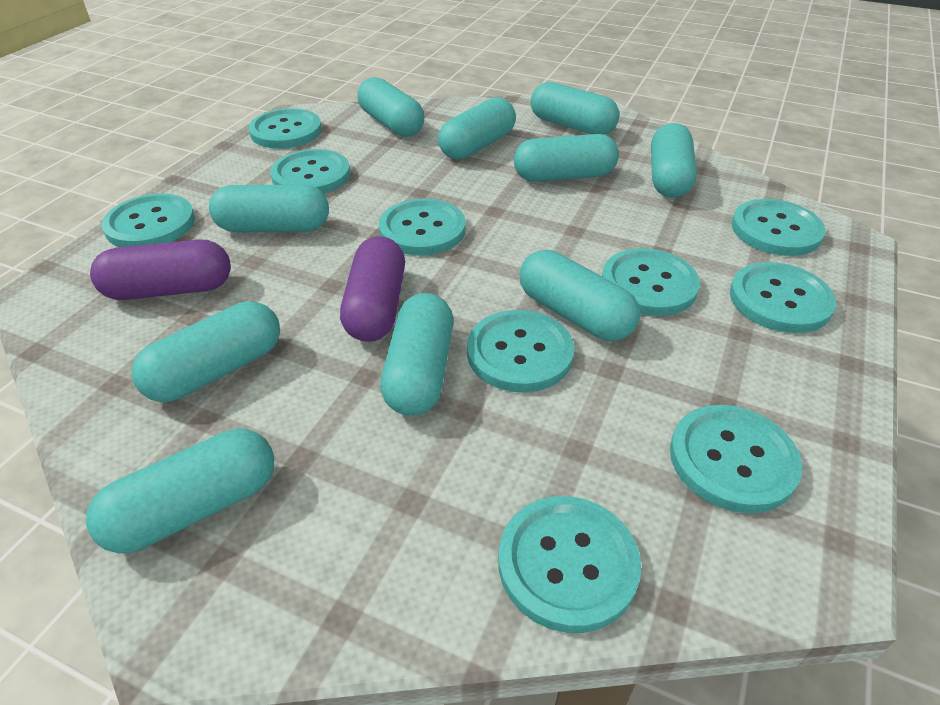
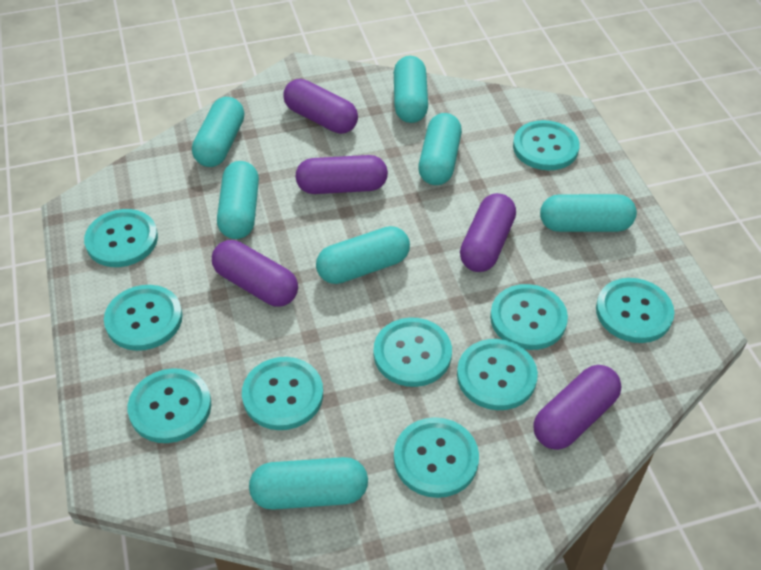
purple capsule: [90,239,231,300] [340,236,405,342] = 2 -> [212,240,298,306] [283,79,358,134] [295,155,388,194] [460,193,516,272] [533,365,621,450] = 5
turquoise capsule: [86,429,274,553] [132,301,280,402] [209,184,329,232] [357,77,424,137] [380,293,453,416] [438,97,516,160] [514,134,619,182] [519,250,640,341] [531,82,619,135] [651,123,697,198] = 10 -> [192,97,244,167] [217,161,259,239] [249,457,368,510] [316,226,410,284] [394,56,428,123] [418,113,462,185] [540,194,637,232] = 7

